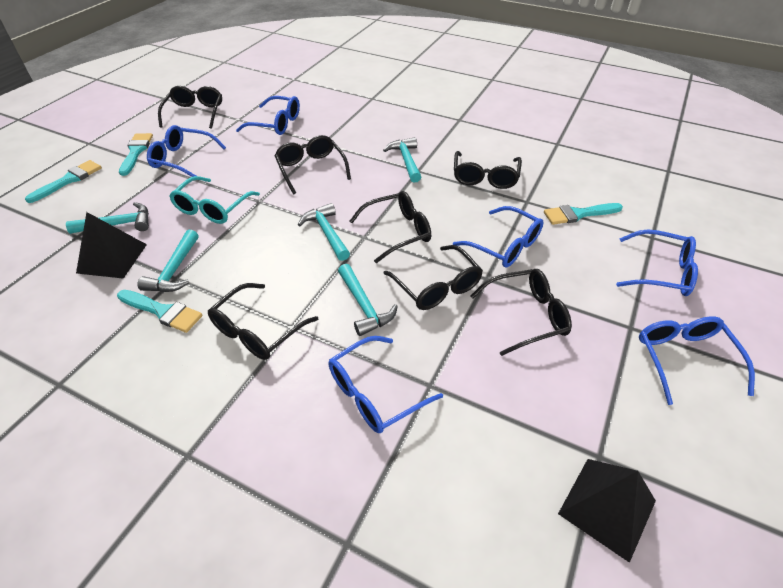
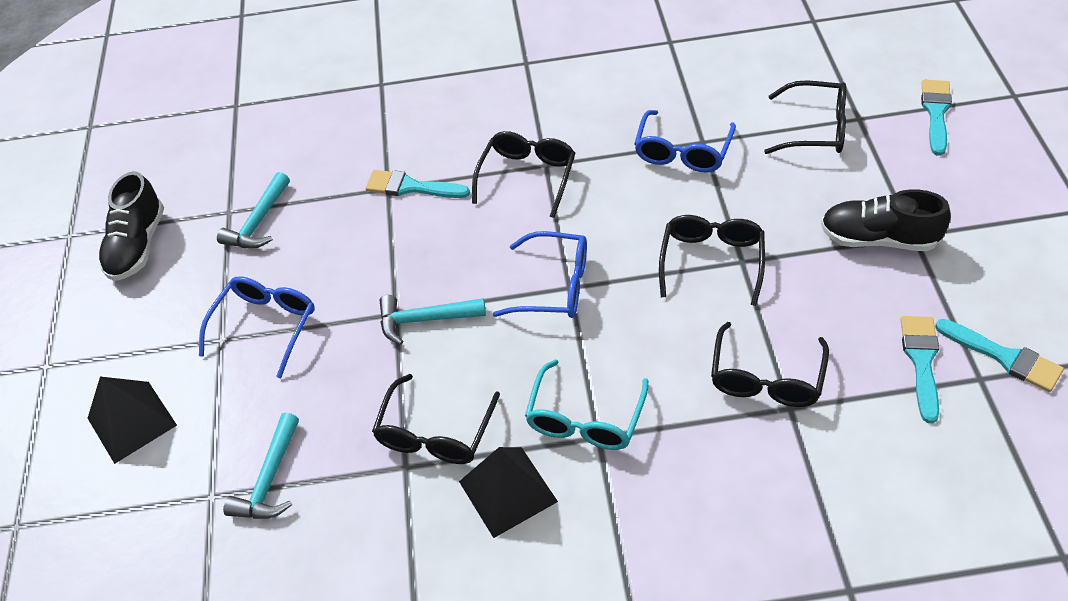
black glasses: [158,86,222,129] [208,283,318,360] [274,135,351,194] [350,191,431,263] [383,245,483,310] [454,151,522,189] [471,269,572,356] = 7 -> [372,374,500,464] [472,131,575,218] [659,215,765,306] [711,322,829,407] [764,80,846,154] = 5
black shoe: none = 0 -> [98,171,164,281] [821,189,951,251] = 2
blue glasses: [147,125,226,177] [236,96,300,135] [329,336,443,433] [453,206,543,268] [616,229,698,296] [639,317,755,405] = 6 -> [199,276,315,378] [493,231,587,318] [634,110,736,173] = 3
turquoise hammer: [66,202,149,234] [137,230,199,292] [298,203,350,261] [338,264,398,336] [383,137,421,183] = 5 -> [217,172,290,249] [223,413,299,519] [380,295,486,345] = 3

